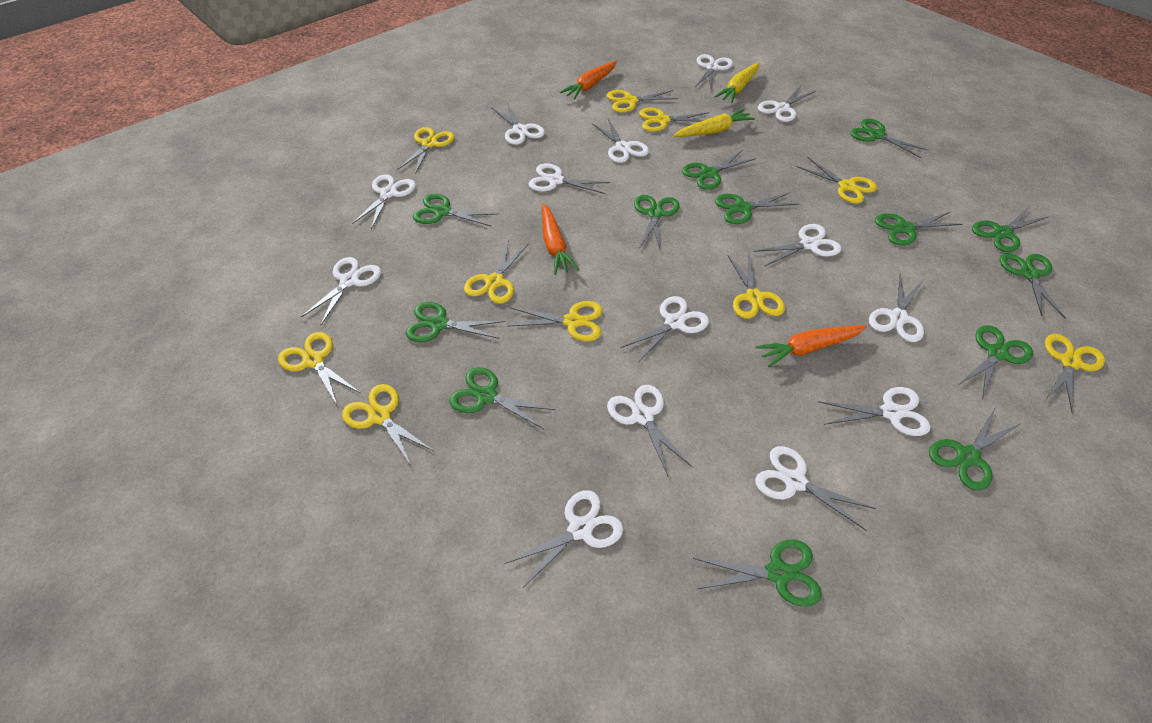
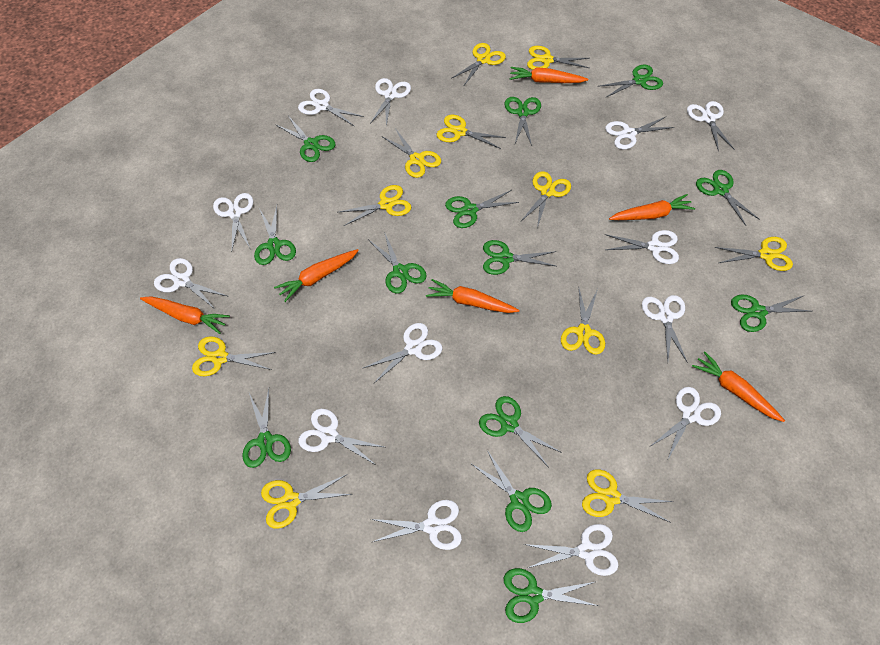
orange carrot: [542,204,579,275] [560,61,617,99] [756,325,867,367] = 3 -> [140,296,230,334] [274,249,359,302] [426,279,519,313] [510,67,588,83] [609,194,695,220] [692,351,785,422] = 6
white scissors: [301,257,381,325] [352,174,416,229] [492,102,545,145] [505,490,623,588] [529,163,610,194] [592,119,649,163] [607,385,692,476] [621,296,709,363] [694,54,733,89] [753,224,841,266] [755,446,876,531] [758,87,816,122] [818,387,931,436] [869,273,924,342] = 14 -> [154,258,229,310] [213,193,253,250] [298,89,364,127] [298,409,384,466] [363,323,442,383] [370,78,411,126] [371,500,462,550] [524,524,619,576] [605,117,674,149] [605,230,679,264] [642,295,688,363] [651,387,721,461] [687,101,735,152] = 13
yellow carrot: [674,109,755,137] [714,62,759,103] = 2 -> none = 0
yellow scissors: [278,332,360,407] [342,384,435,467] [397,127,455,174] [464,240,529,304] [507,301,603,341] [607,90,678,113] [639,108,709,132] [728,254,785,319] [796,158,877,204] [1045,334,1105,414] = 10 -> [192,336,276,376] [261,474,352,529] [339,185,411,226] [382,128,441,178] [437,115,506,149] [452,43,506,85] [521,171,571,228] [527,46,589,70] [561,289,605,355] [582,469,674,523] [714,237,793,271] = 11

